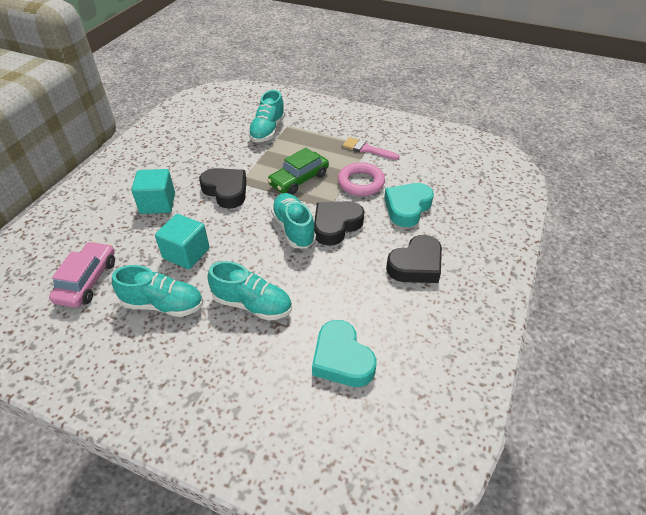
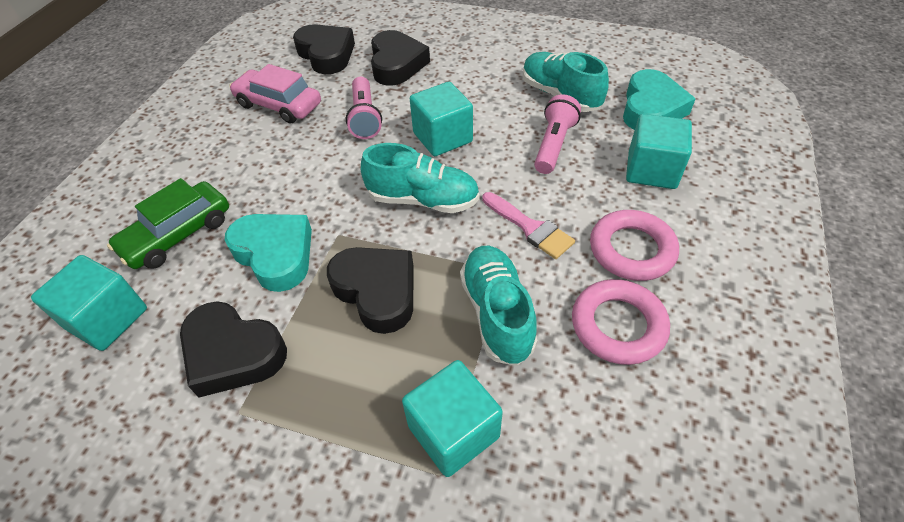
black heart: [199,168,246,209] [314,201,364,246] [386,235,442,283] = 3 -> [180,301,287,398] [293,24,355,74] [327,247,413,334] [371,30,430,86] = 4
pink flashlight: none = 0 -> [346,77,382,139] [534,94,581,174] = 2
pink ring: [338,162,385,196] = 1 -> [572,279,670,365] [590,210,679,281] = 2
turquoise cube: [131,169,175,214] [155,214,210,269] = 2 -> [31,255,147,351] [402,360,503,477] [410,82,473,156] [626,114,692,189] = 4
turquoise shoe: [112,265,203,317] [208,261,292,321] [248,90,285,142] [271,193,316,249] = 4 -> [361,143,480,213] [460,246,537,366] [523,52,609,112] = 3

